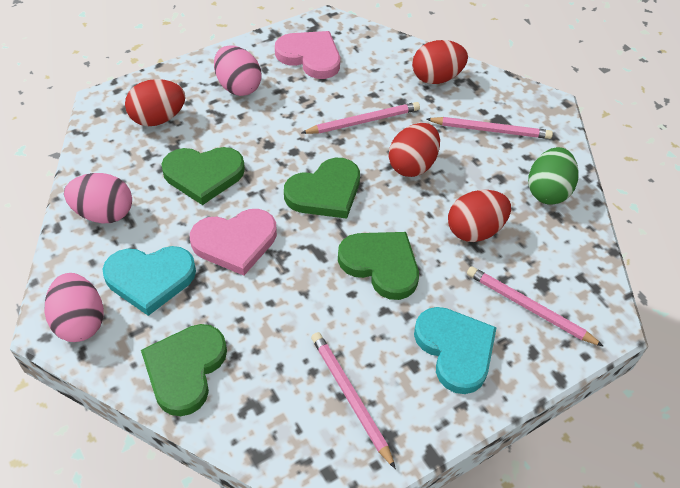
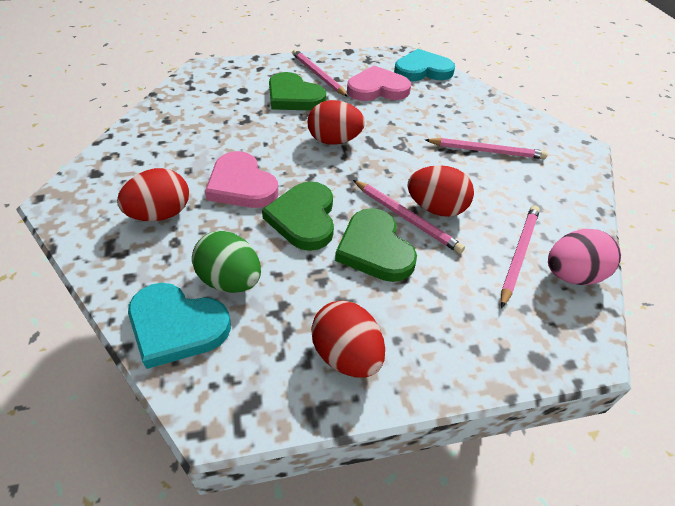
green heart: [141,324,227,416] [161,147,245,205] [284,158,360,219] [338,232,419,300] = 4 -> [262,181,334,251] [269,72,326,110] [335,208,417,282] = 3
pink egg: [45,273,104,342] [64,173,132,223] [214,45,262,96] = 3 -> [548,229,621,285] = 1

